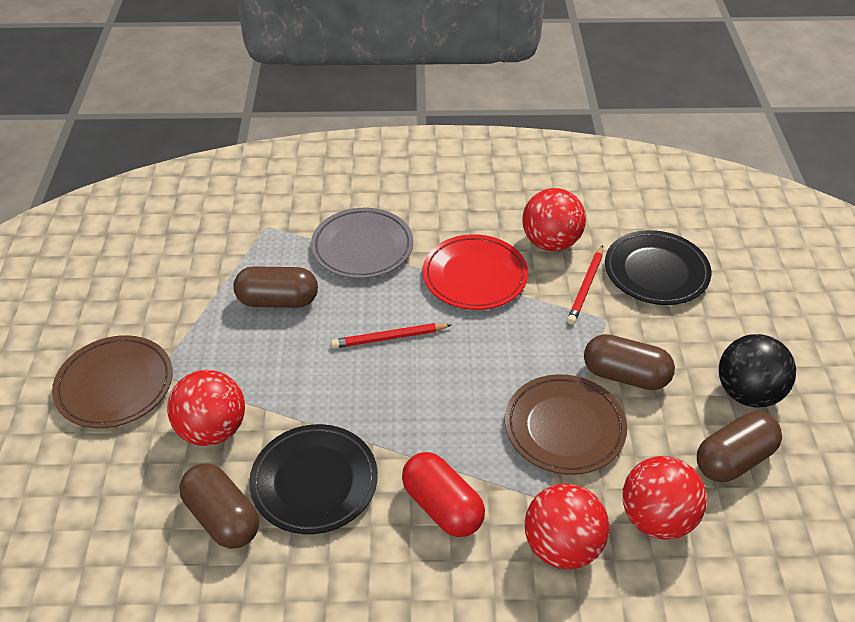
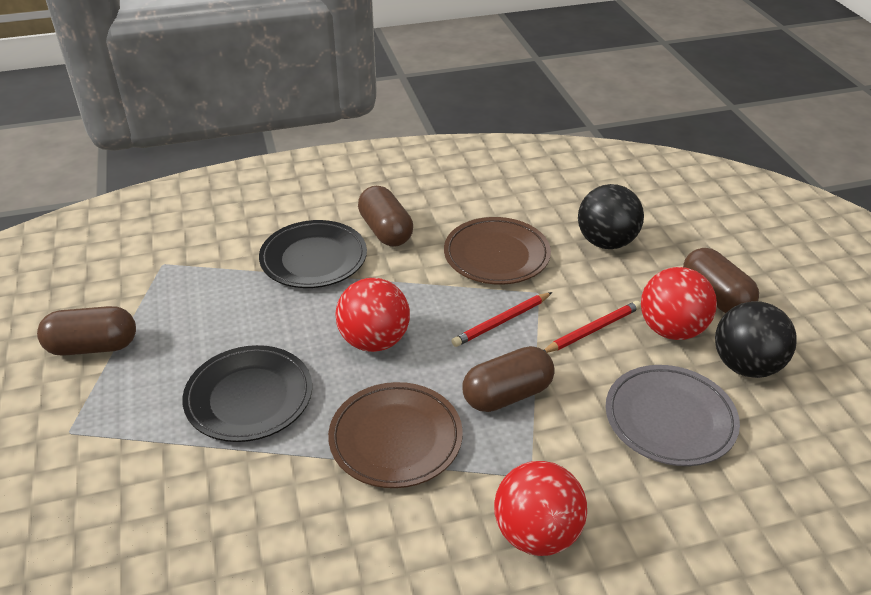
black ball: [719,334,796,408] = 1 -> [578,184,644,249] [715,301,797,378] = 2
red ball: [167,370,245,446] [522,188,586,251] [525,483,609,569] [623,456,707,539] = 4 -> [335,278,410,352] [494,461,587,556] [641,267,717,340] = 3
red capsule: [402,452,485,537] = 1 -> none = 0
red plate: [423,234,528,310] = 1 -> none = 0

